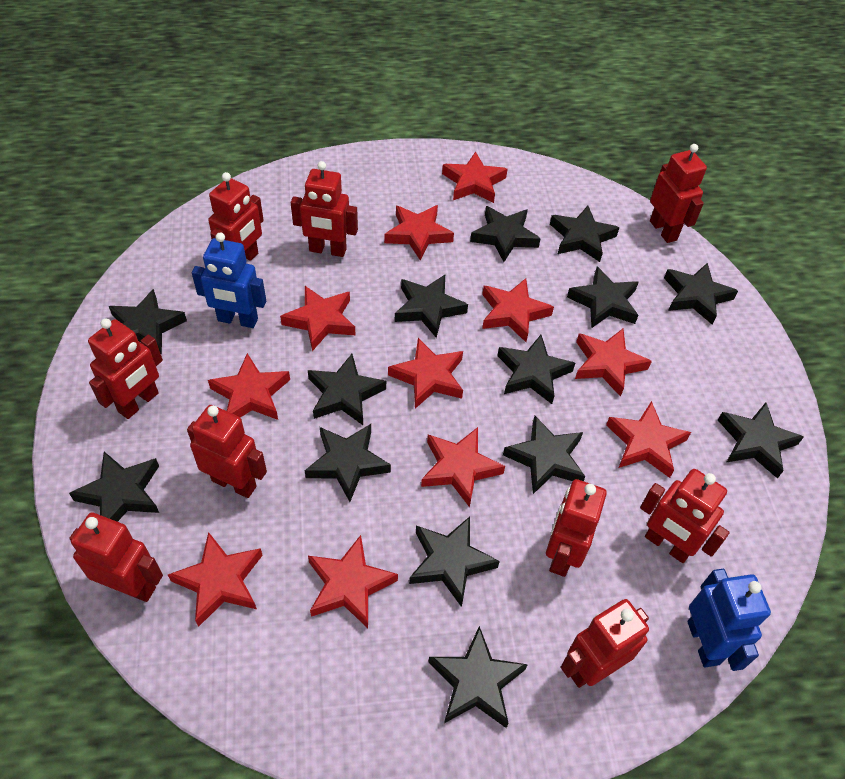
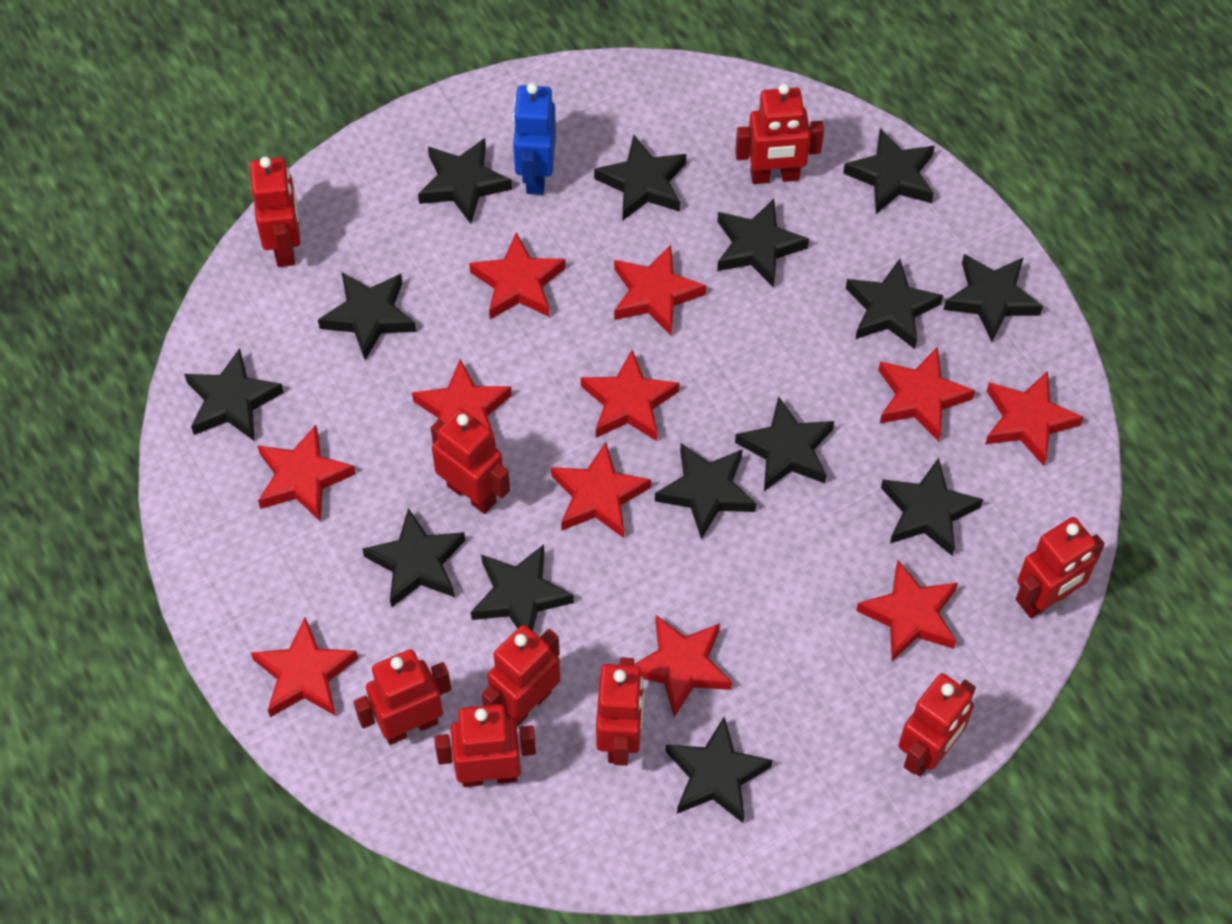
blue robot: [192,233,266,328] [687,569,771,671] = 2 -> [513,83,556,195] = 1

